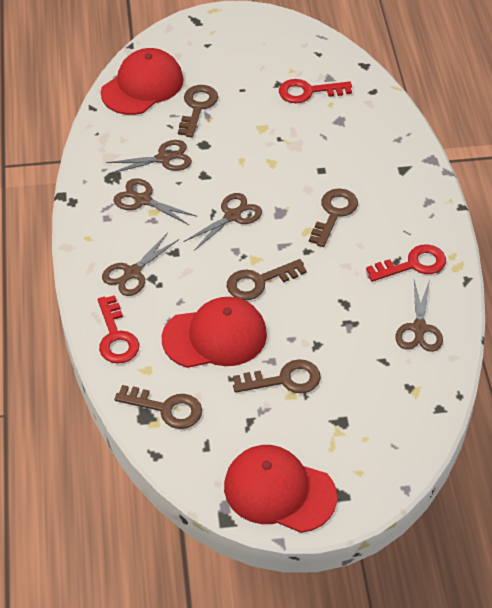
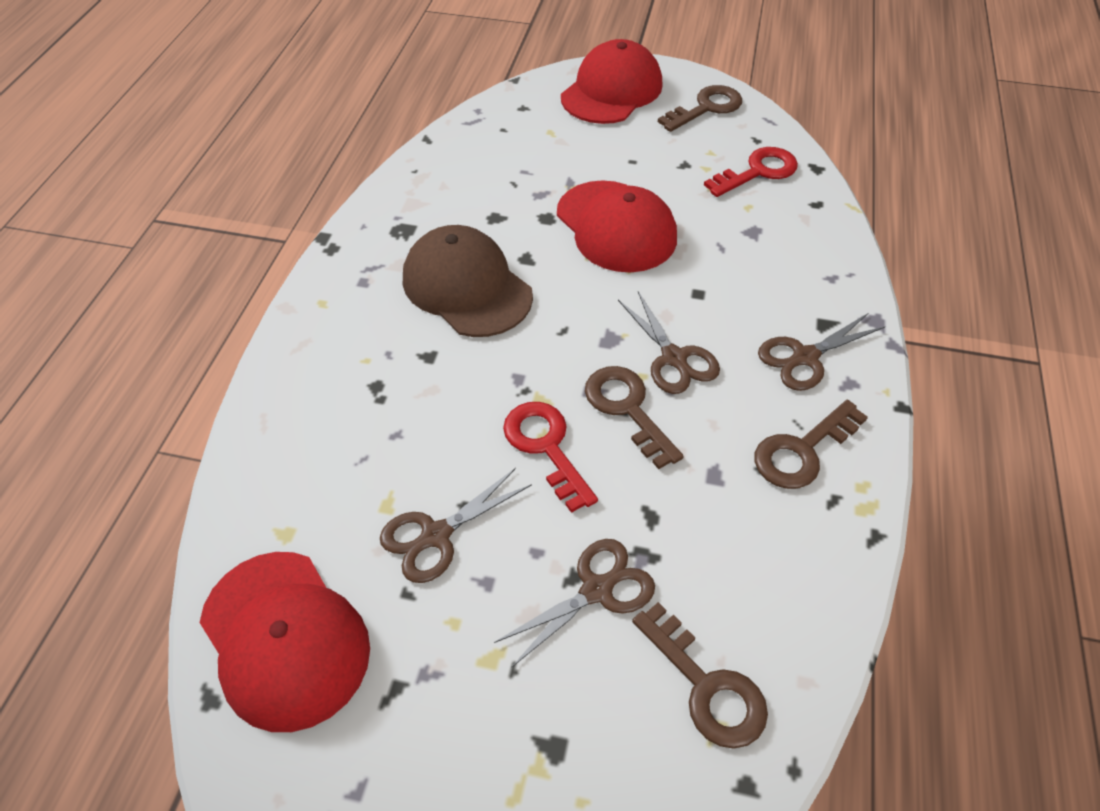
brown cap: none = 0 -> [403,225,533,337] = 1
brown key: [114,385,202,429] [178,85,218,137] [227,259,307,300] [233,359,321,394] [309,188,358,247] = 5 -> [585,366,684,469] [632,602,768,749] [658,85,742,132] [755,400,868,489] = 4
brown scissors: [102,233,179,296] [106,140,192,174] [113,178,198,226] [183,193,262,251] [395,280,443,352] = 5 -> [380,468,532,583] [494,539,655,667] [618,292,720,394] [758,313,885,391] = 4
red key: [98,295,139,364] [279,79,352,103] [366,244,446,282] = 3 -> [503,402,598,513] [704,147,798,197] = 2

